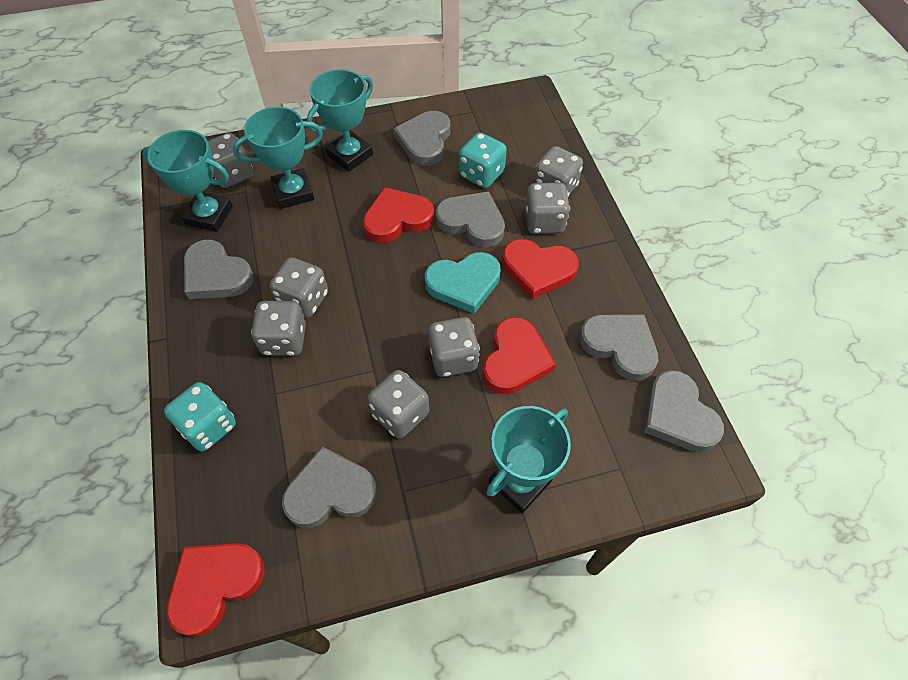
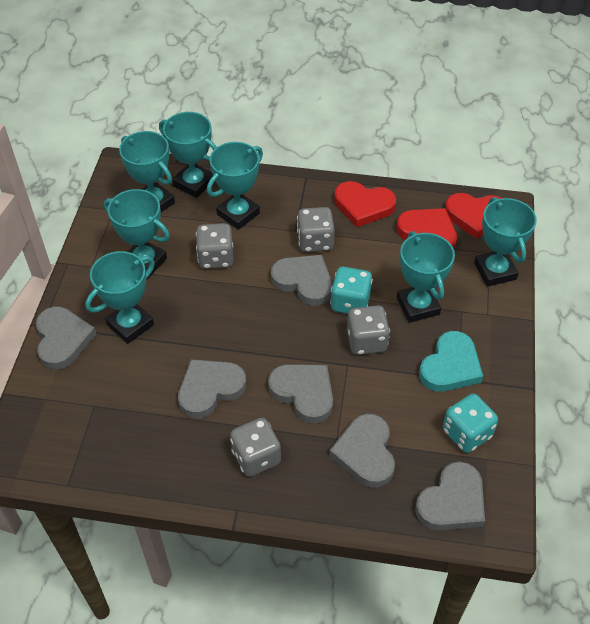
grey dice: [208,133,253,188] [251,301,306,356] [270,257,328,318] [368,370,429,439] [428,317,480,377] [525,183,570,234] [533,146,583,197] = 7 -> [196,223,234,269] [230,418,281,477] [297,207,335,252] [347,305,390,355] = 4
red heart: [166,543,265,637] [363,187,434,243] [483,317,556,394] [502,239,579,299] = 4 -> [334,181,396,227] [397,208,457,249] [445,193,502,239] = 3
turquoise trophy: [142,130,233,232] [233,107,323,209] [307,69,373,172] [486,406,571,513] = 4 -> [85,251,155,344] [104,189,170,279] [119,131,175,212] [159,112,217,198] [207,142,263,230] [397,231,455,323] [474,197,537,287] = 7

